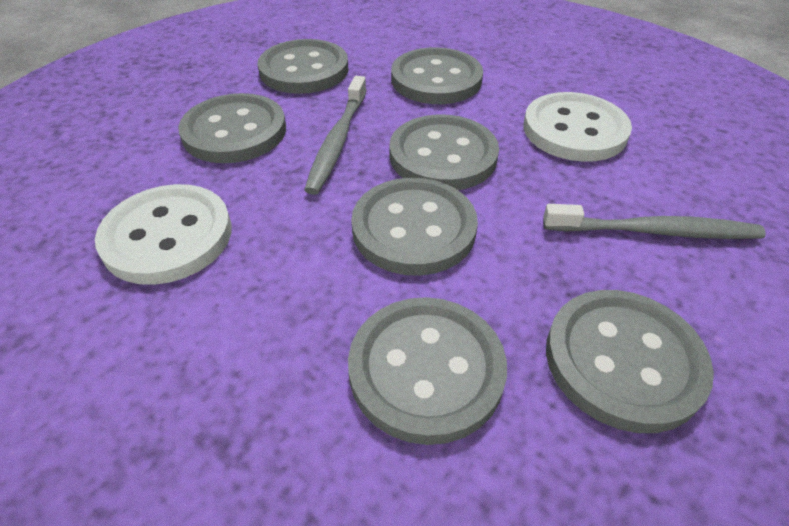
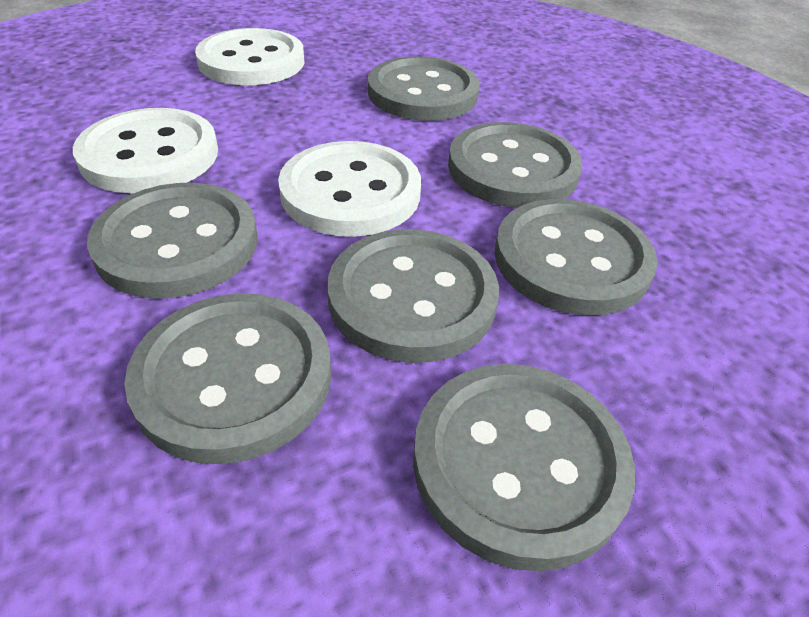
grey toothbrush: [304,76,367,195] [543,204,766,239] = 2 -> none = 0
white button: [95,184,232,285] [523,92,632,162] = 2 -> [73,108,218,193] [195,28,304,85] [278,141,421,237] = 3

